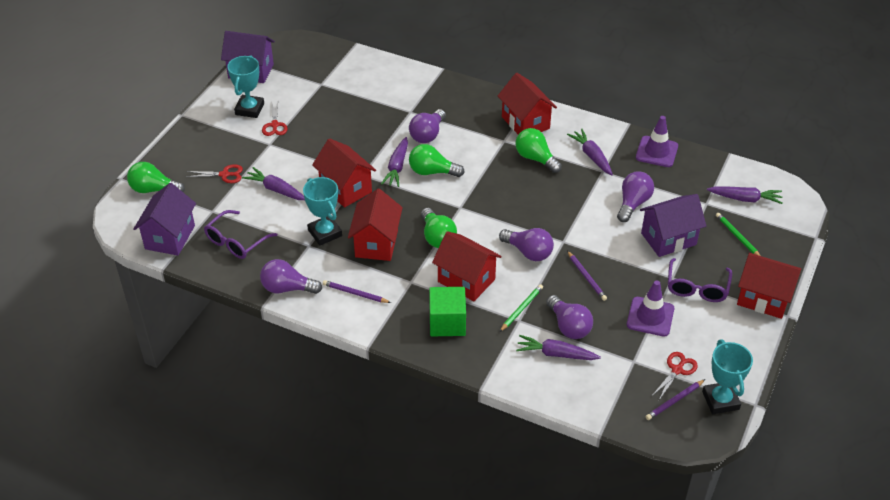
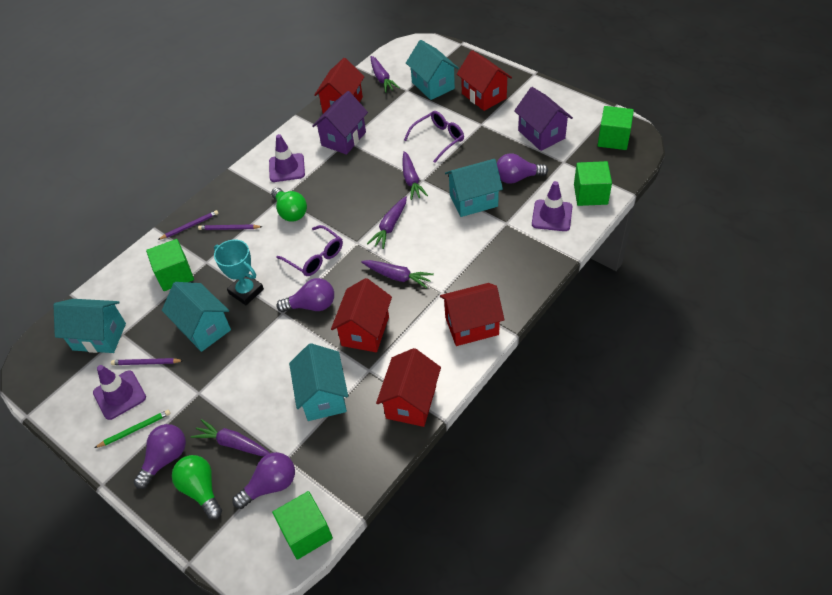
green cube: [429,287,466,336] = 1 -> [146,239,194,291] [272,491,333,560] [574,161,612,206] [597,106,634,150] = 4
green light bulb: [127,162,185,193] [409,144,465,177] [421,208,457,248] [515,128,562,173] = 4 -> [172,455,222,520] [271,188,307,222] = 2
green pencil: [500,284,543,332] [716,213,760,256] = 2 -> [95,410,170,448] = 1
purple house: [133,183,196,256] [221,31,275,83] [640,194,706,257] = 3 -> [313,91,368,155] [514,87,573,151] = 2
purple light bulb: [260,259,322,294] [409,109,446,143] [499,228,554,261] [546,295,593,339] [617,172,654,222] = 5 -> [134,424,186,489] [232,452,295,509] [276,278,334,312] [497,154,548,184] = 4
purple traffic cone: [627,280,674,337] [636,116,678,167] = 2 -> [93,365,146,420] [269,134,305,182] [532,181,573,231] = 3
red scissors: [186,164,243,183] [262,102,288,136] [652,352,698,400] = 3 -> none = 0
turquoise house: none = 0 -> [53,299,126,353] [162,282,231,352] [289,343,348,421] [406,40,459,100] [445,159,503,217] = 5
turquoise trophy: [227,55,264,118] [303,177,342,245] [702,339,753,414] = 3 -> [214,240,264,305] = 1

